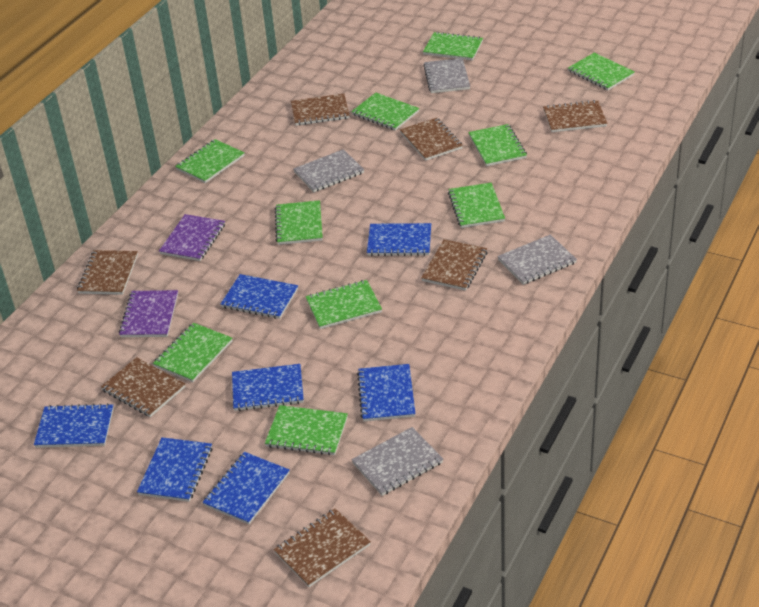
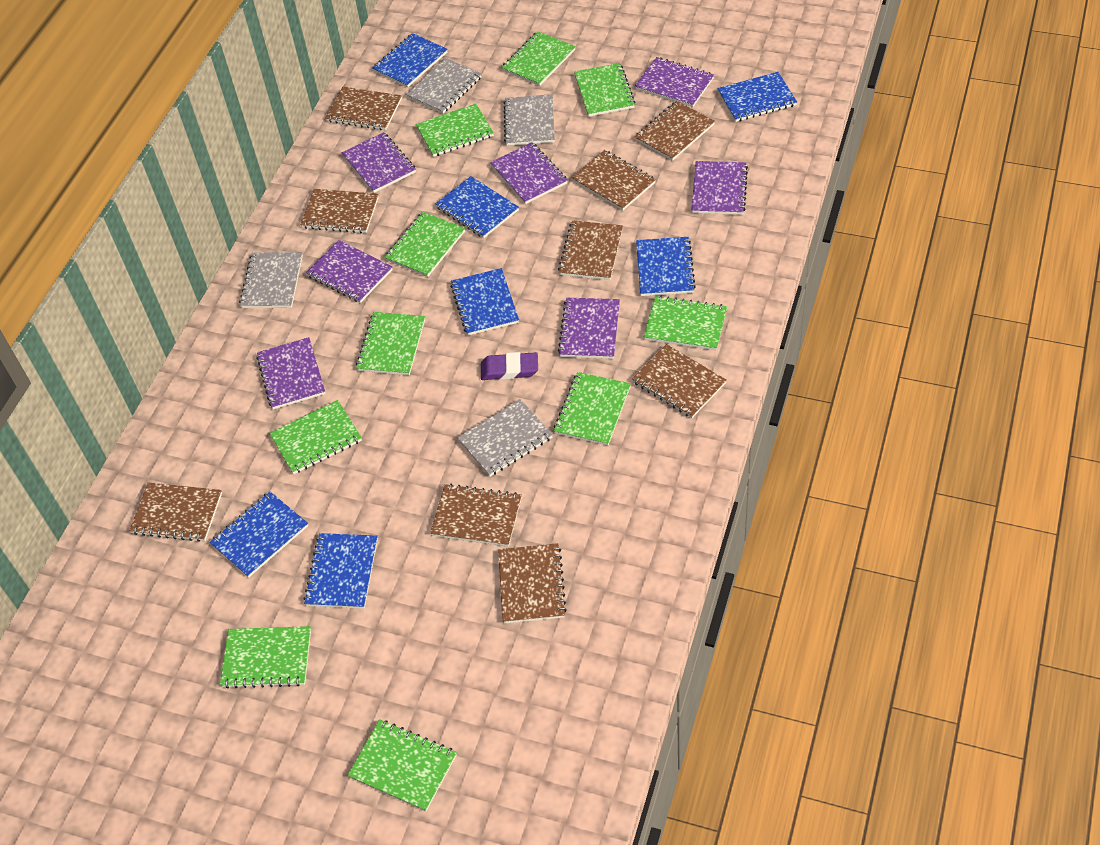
brown notebook: [77,250,138,295] [101,357,185,417] [274,508,371,587] [291,94,350,126] [400,118,463,161] [421,239,487,291] [543,100,607,132] = 7 -> [129,482,222,542] [300,189,379,233] [326,87,402,130] [430,484,522,547] [498,543,567,623] [558,220,623,280] [571,150,656,211] [632,344,727,418] [635,101,715,161] = 9
purple eraser: none = 0 -> [481,352,538,380] = 1
purple notebook: [119,290,178,337] [159,214,225,261] = 2 -> [256,337,326,409] [306,240,393,303] [342,132,416,193] [490,142,568,204] [558,298,620,359] [635,57,714,107] [691,161,748,215] = 7

